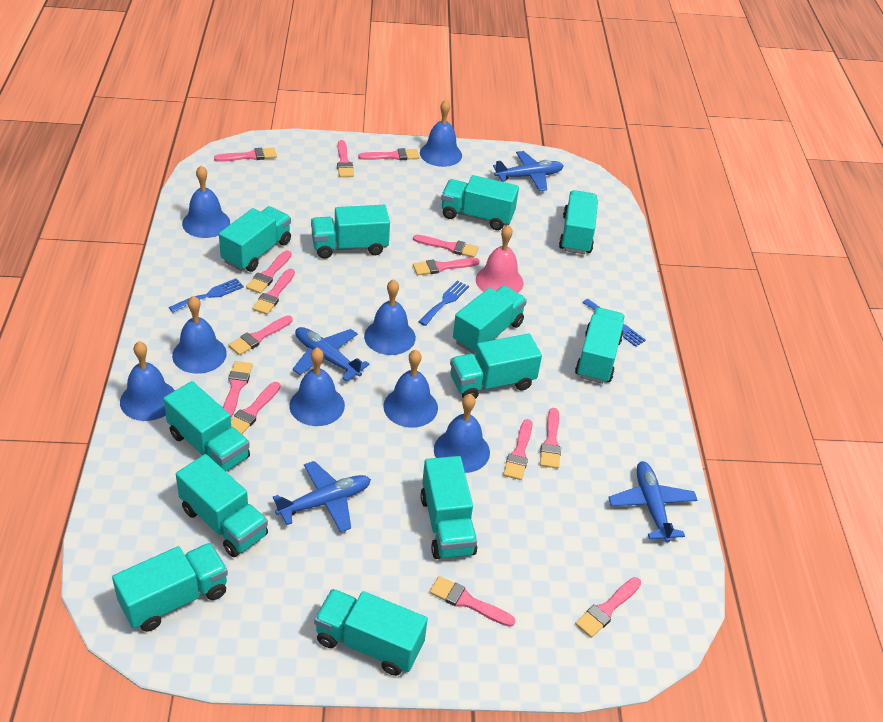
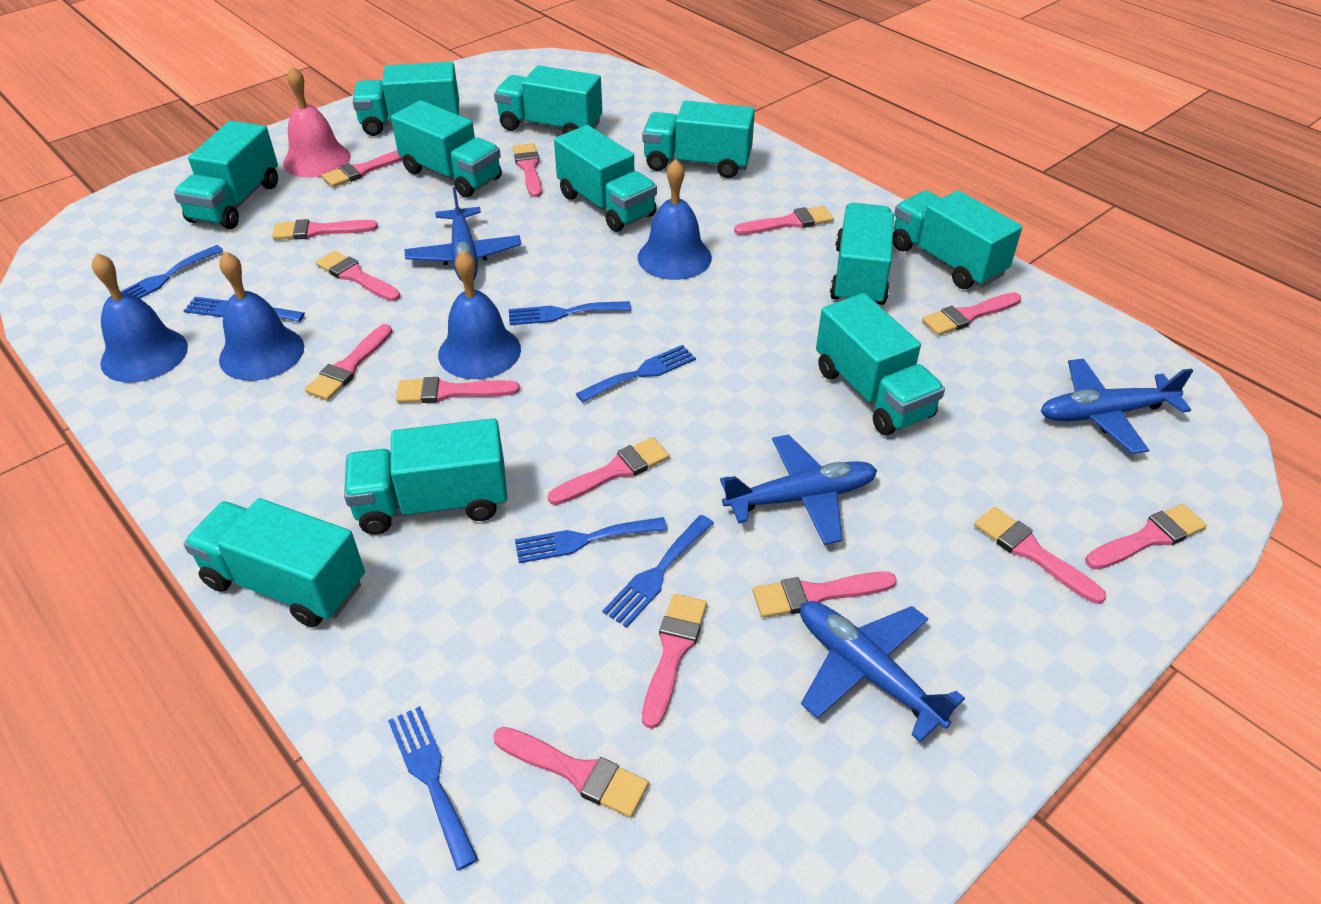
blue bell: [120,341,175,421] [172,296,227,374] [182,166,230,238] [289,348,345,426] [364,279,416,355] [383,350,438,428] [420,100,462,167] [434,394,490,473] = 8 -> [92,253,188,383] [219,251,304,381] [438,250,521,379] [638,159,712,280] = 4
blue fork: [169,278,244,312] [419,281,469,326] [582,299,646,347] = 3 -> [110,245,224,298] [183,297,305,322] [388,706,478,870] [509,301,631,325] [515,517,667,563] [576,345,696,402] [602,515,714,628] = 7
turquoise truck: [112,543,228,632] [164,381,250,471] [176,454,268,557] [219,206,291,272] [311,205,390,259] [314,589,428,676] [420,456,477,559] [441,175,519,230] [450,333,542,399] [453,286,527,354] [559,190,598,254] [575,308,625,384] = 12 -> [174,121,278,229] [183,498,365,627] [344,418,507,535] [352,62,459,136] [391,100,502,198] [494,65,602,134] [554,125,657,232] [642,101,755,178] [816,293,945,436] [830,203,894,305] [893,190,1022,289] = 11

